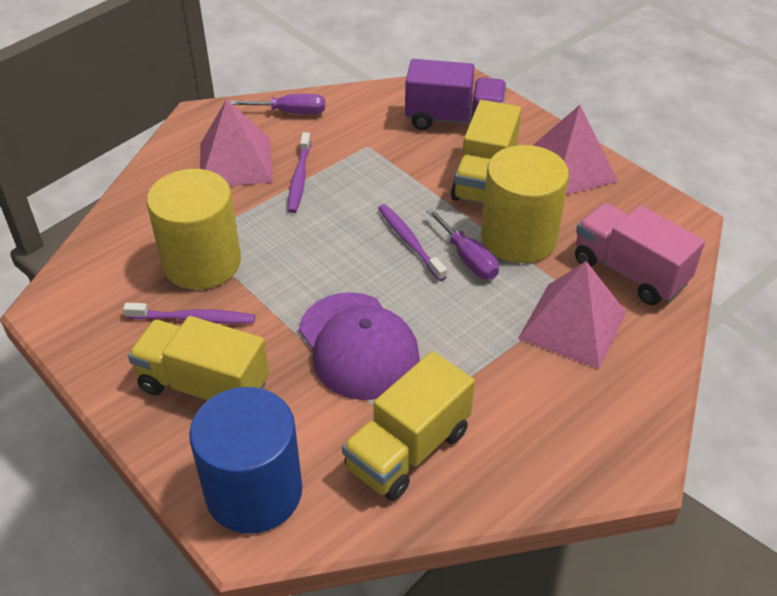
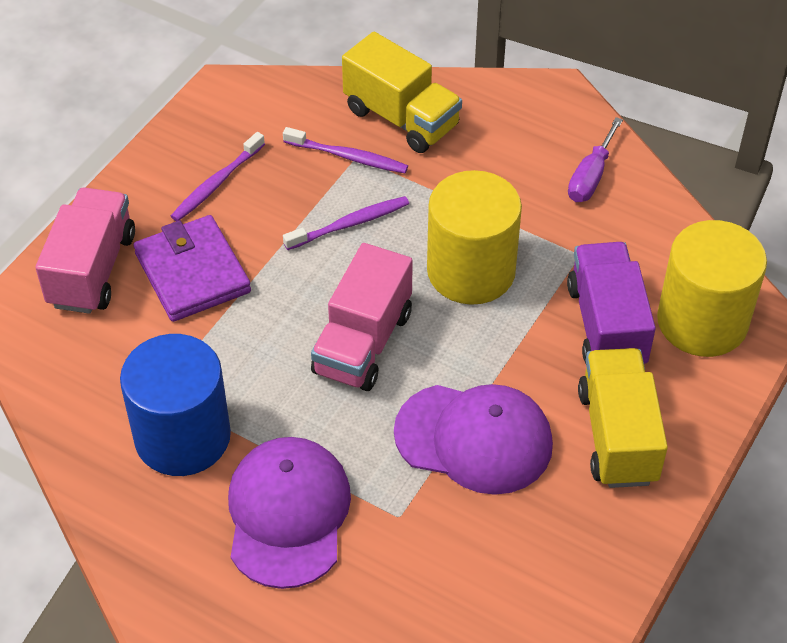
pink pyramid: [200,99,273,186] [518,261,626,369] [532,105,618,195] = 3 -> none = 0
pink truck: [575,203,705,305] = 1 -> [36,187,135,314] [311,243,413,391] = 2
purple cap: [299,292,420,400] = 1 -> [228,437,351,589] [394,384,553,495] = 2
purple screwdriver: [230,94,325,114] [427,208,499,279] = 2 -> [568,117,623,202] = 1
purple wallet: none = 0 -> [134,215,251,322] = 1
yellow truck: [128,316,269,400] [342,351,475,501] [451,100,521,204] = 3 -> [342,32,462,153] [578,348,668,488] = 2

